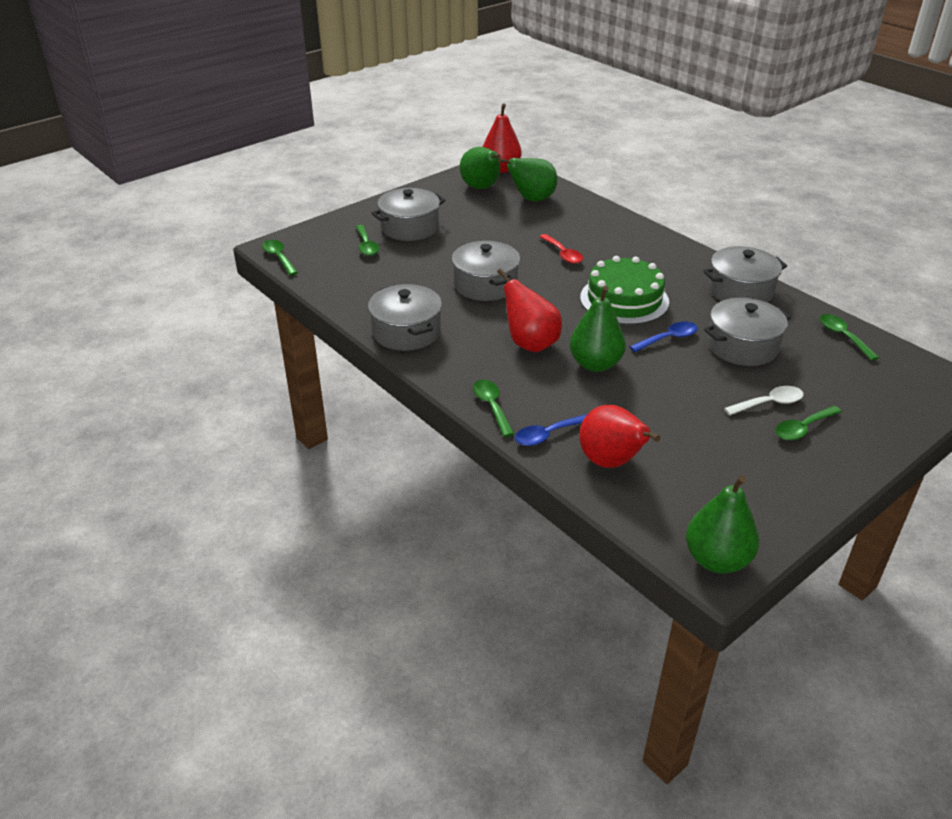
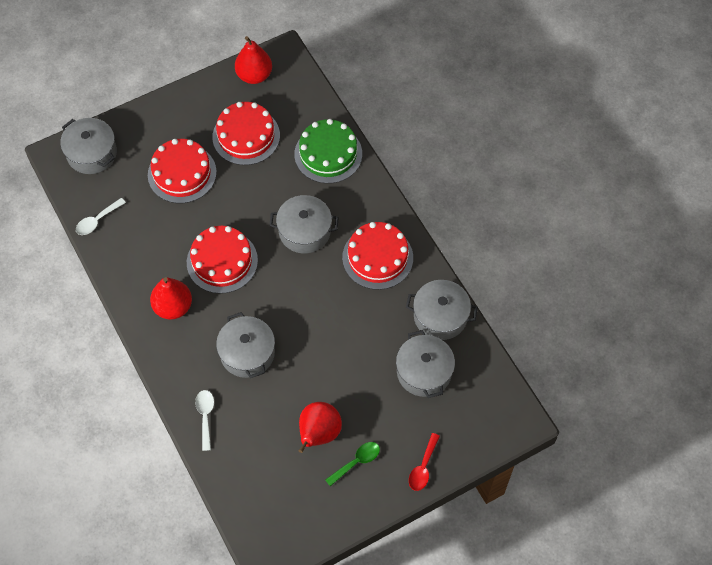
blue spoon: [515,414,587,446] [629,321,698,352] = 2 -> none = 0
green pear: [460,147,501,189] [499,158,557,201] [570,286,626,372] [686,475,759,574] = 4 -> none = 0
green spoon: [262,240,298,275] [356,225,379,256] [473,379,514,437] [775,406,842,440] [819,314,879,361] = 5 -> [325,442,380,486] = 1
red cake: none = 0 -> [148,139,217,203] [187,226,258,294] [212,102,280,165] [342,222,413,290] = 4
white spoon: [724,386,803,416] = 1 -> [76,198,126,235] [195,390,214,451] = 2

